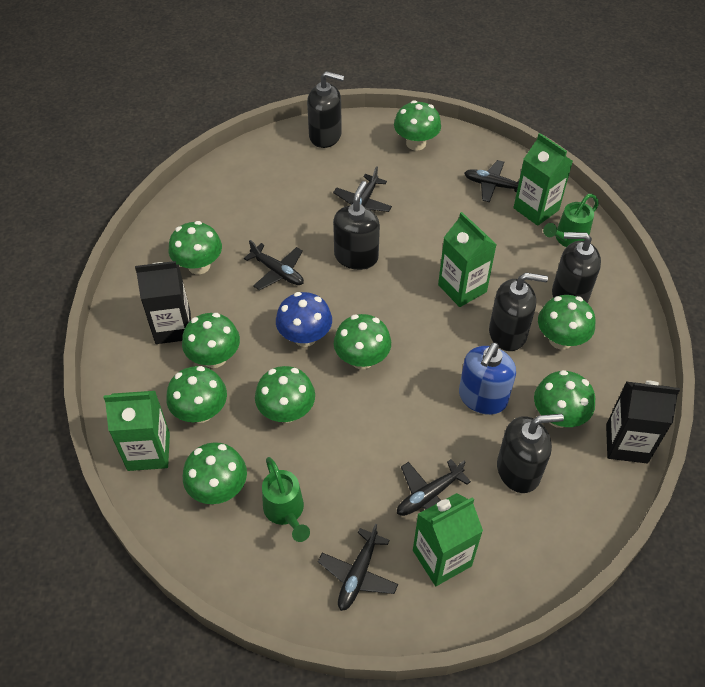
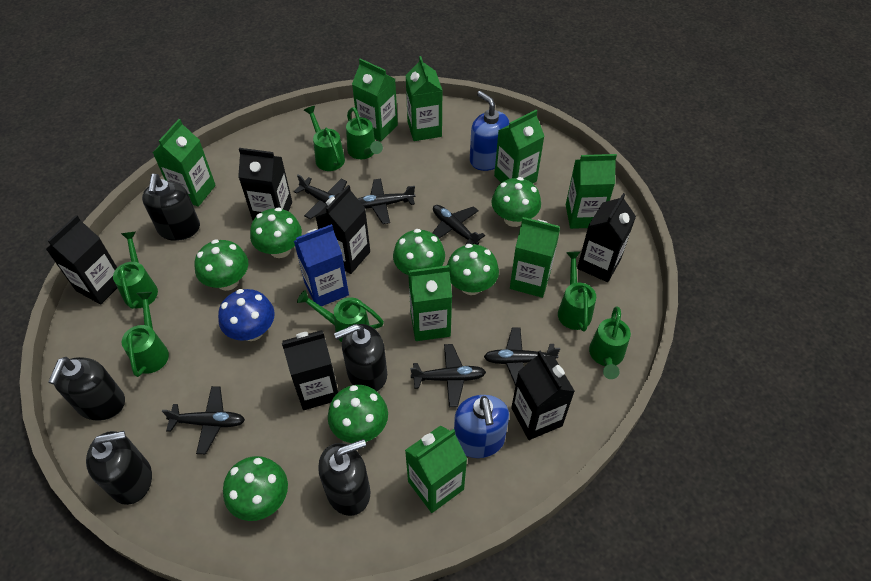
black carton: [135,261,191,344] [606,380,680,463] = 2 -> [46,215,117,305] [238,148,292,221] [282,330,338,410] [316,185,370,274] [511,350,575,440] [577,193,636,282] = 6
black plane: [244,240,304,290] [318,524,398,611] [333,166,392,212] [397,459,471,516] [464,160,519,202] = 5 -> [162,386,245,454] [294,174,347,219] [358,179,415,224] [410,344,486,407] [432,205,485,245] [484,327,560,386] = 6
blue carton: none = 0 -> [294,224,349,307] = 1
blue soap dispenser: [459,342,516,415] = 1 -> [454,395,509,458] [470,91,509,171] = 2
green carton: [103,391,170,471] [413,493,483,586] [438,212,497,307] [513,133,573,226] = 4 -> [153,119,216,207] [352,58,398,142] [405,56,443,141] [405,425,467,513] [408,265,452,341] [494,110,544,183] [510,217,560,298] [566,154,617,229] = 8
green mushroom: [166,366,227,423] [169,221,222,274] [182,313,240,368] [183,442,247,504] [255,366,315,423] [334,314,391,369] [394,100,441,151] [534,370,595,428] [538,295,595,350] = 9 -> [195,240,248,291] [223,456,288,521] [250,208,302,258] [328,385,388,443] [393,229,445,275] [447,244,499,295] [492,177,541,227] = 7
green watering can: [262,457,310,542] [543,194,599,247] = 2 -> [113,232,158,309] [122,292,169,377] [297,290,384,342] [304,106,345,171] [346,107,383,159] [558,252,596,332] [589,306,631,379] = 7

